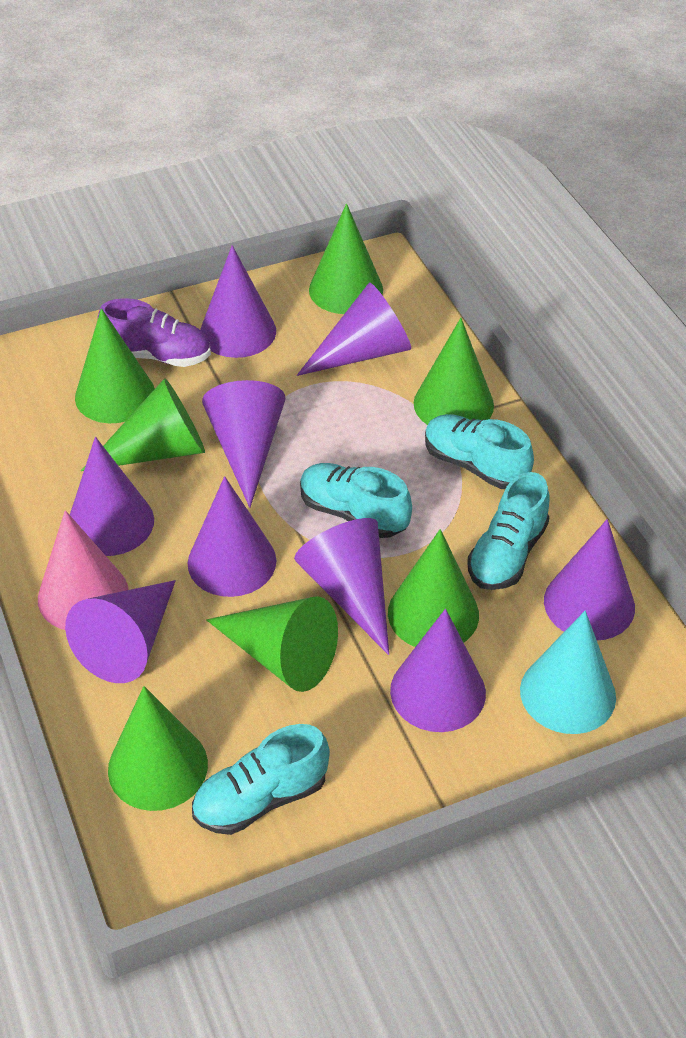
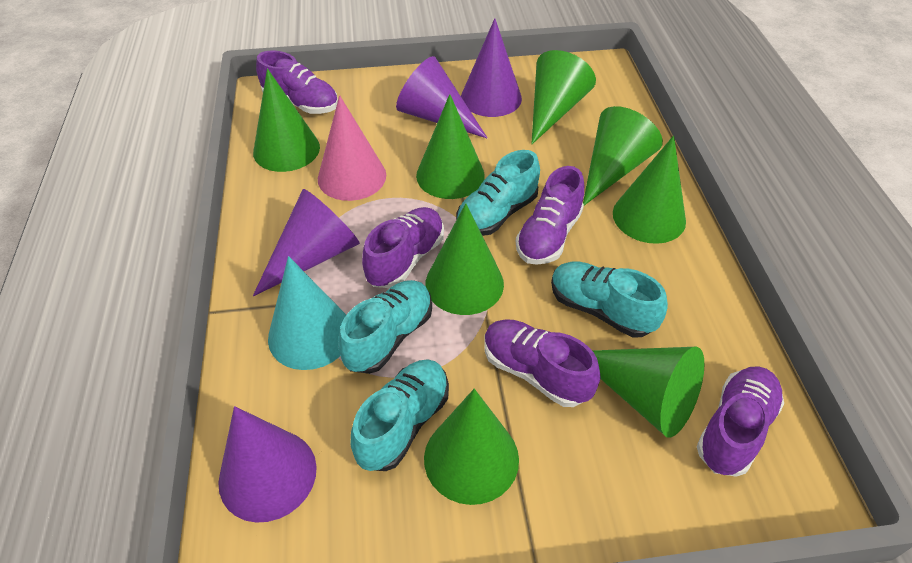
green cone: [75,308,155,423] [81,378,205,471] [108,686,208,811] [206,596,338,692] [309,203,383,314] [388,529,479,647] [414,318,494,425] = 7 -> [253,69,320,172] [416,94,485,199] [424,389,519,505] [425,203,504,315] [531,50,596,144] [583,106,663,205] [592,347,705,438] [613,135,686,244] = 8
purple cone: [65,580,176,683] [70,437,154,556] [188,476,276,597] [200,245,276,358] [202,380,285,508] [294,518,389,655] [297,283,411,376] [390,609,486,732] [544,519,635,640] = 9 -> [218,406,317,523] [253,189,360,296] [396,56,487,138] [461,18,522,117] = 4
purple shoe: [98,298,211,367] = 1 -> [256,50,338,114] [362,207,444,288] [484,319,600,407] [516,166,584,265] [696,366,784,477] = 5

